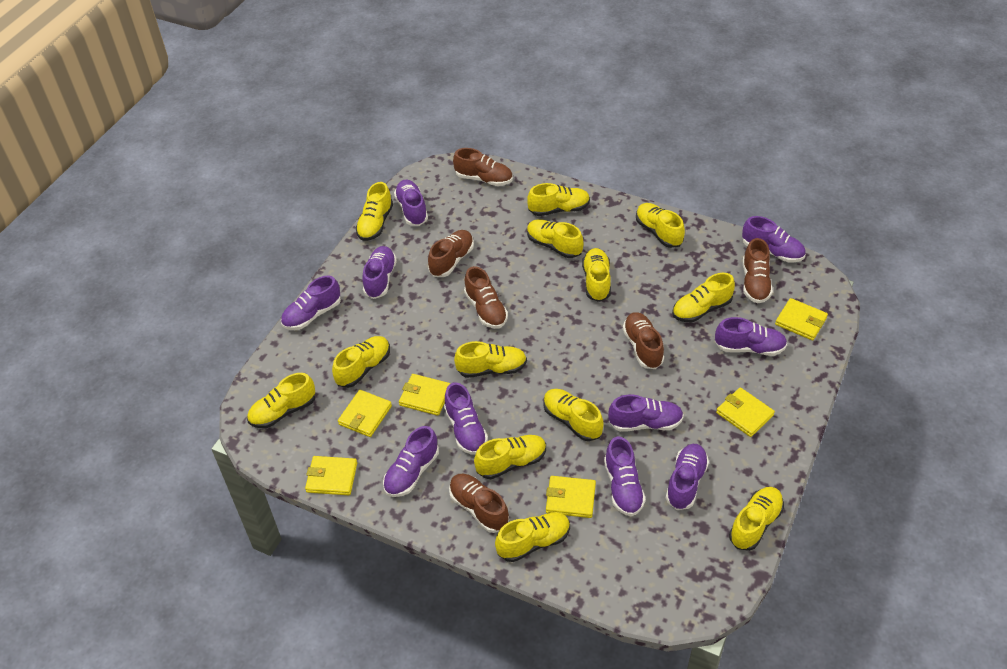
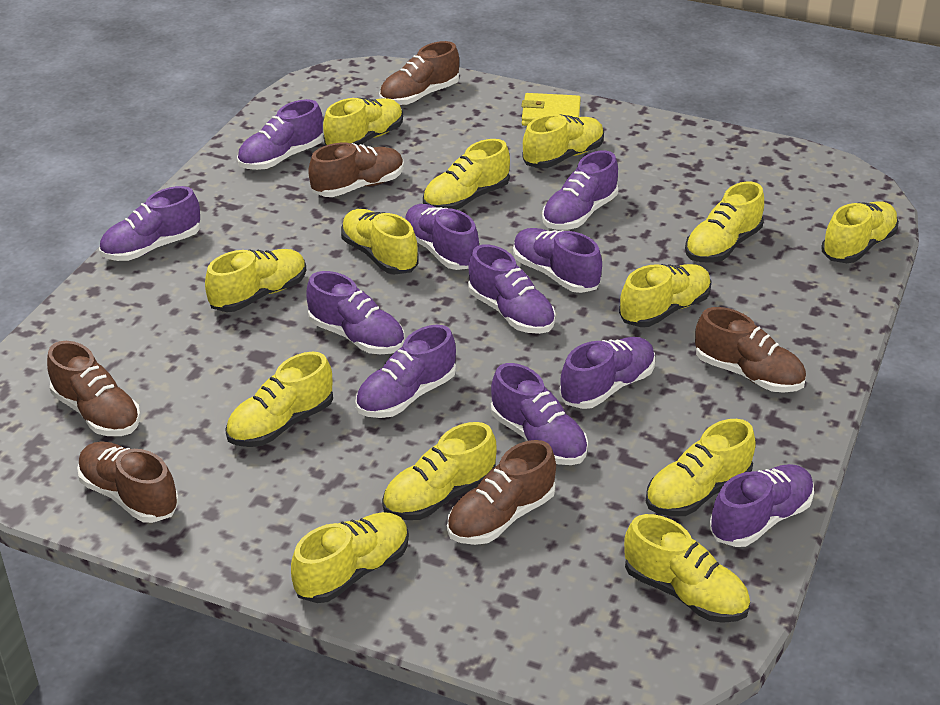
purple shoe: [281,275,341,330] [362,246,397,299] [383,426,439,497] [394,180,428,226] [444,382,488,455] [604,437,646,516] [608,395,684,432] [666,444,709,510] [715,317,787,356] [742,216,806,262] = 10 -> [99,186,200,261] [237,99,323,170] [306,271,404,354] [355,325,456,418] [405,204,479,270] [468,244,556,334] [491,363,588,465] [513,228,602,293] [542,150,618,230] [560,337,655,409] [709,464,814,547] = 11
yellow wallet: [305,456,357,495] [338,390,392,437] [399,374,451,416] [546,476,596,518] [716,387,775,437] [775,298,828,340] = 6 -> [521,93,581,126] = 1

